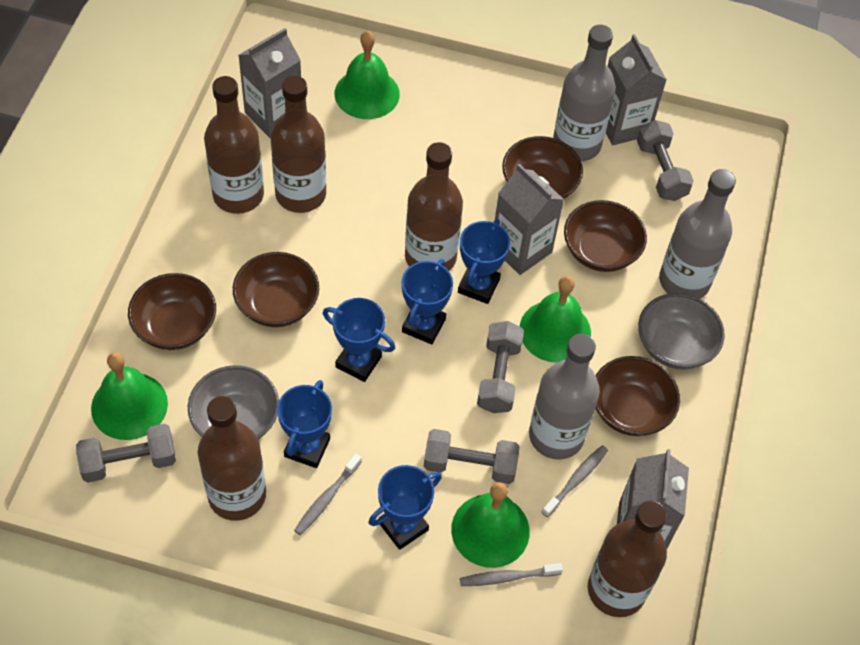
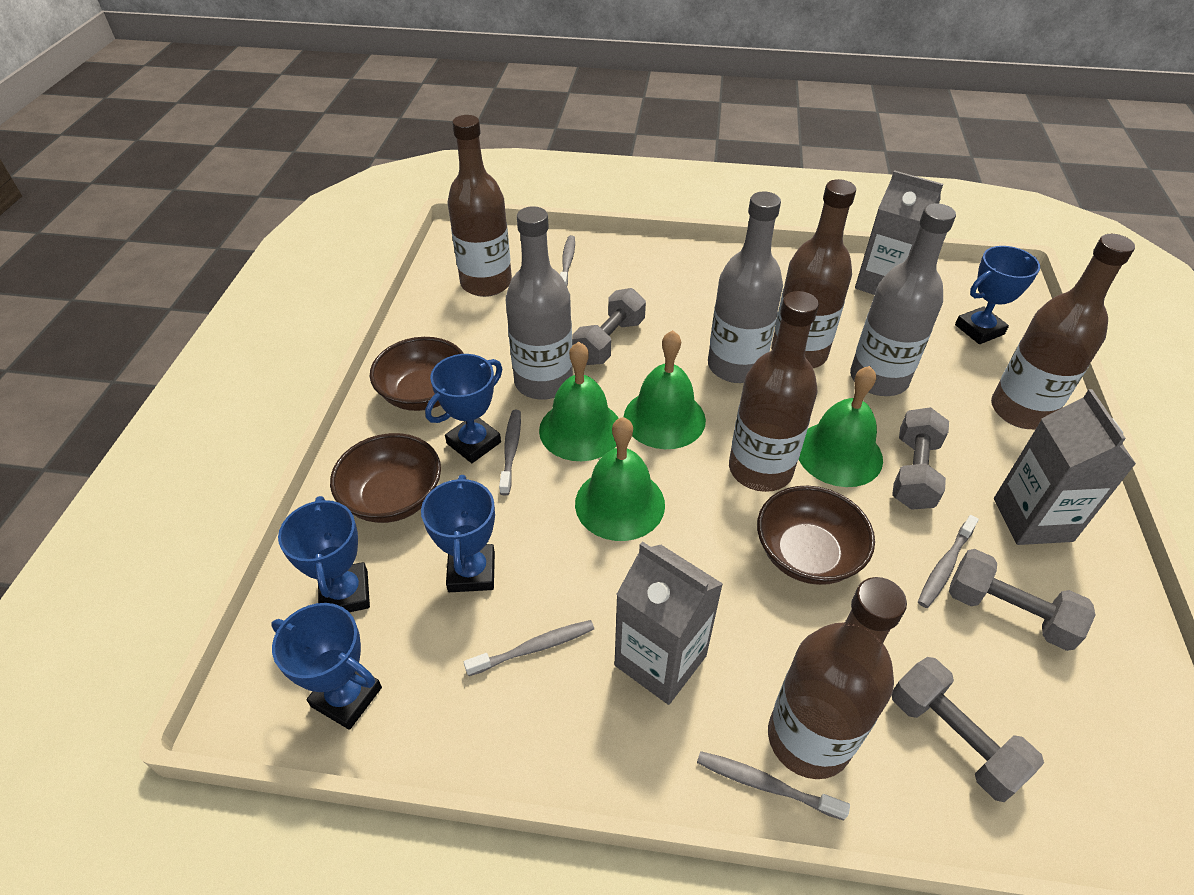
brown bowl: [128,273,216,350] [233,252,319,327] [502,136,583,199] [564,200,647,272] [595,356,680,436] = 5 -> [330,433,441,523] [370,337,464,411] [757,486,875,585] = 3
grey bowl: [188,365,279,439] [638,293,725,370] = 2 -> none = 0
grey carton: [238,28,301,138] [495,164,564,275] [606,34,667,145] [617,449,689,549] = 4 -> [615,541,723,705] [855,170,943,295] [994,389,1136,545] = 3
grey toothbrush: [294,454,362,535] [460,563,563,586] [542,445,608,517] = 3 -> [464,620,594,676] [499,410,521,495] [560,235,575,286] [697,751,850,820] [918,515,979,608] = 5

